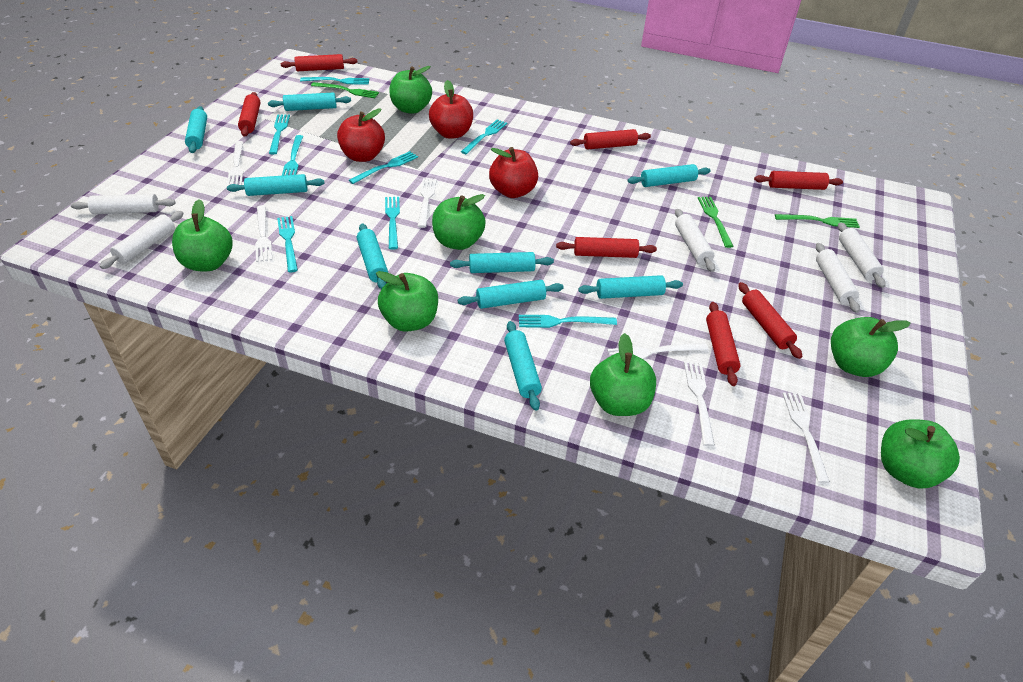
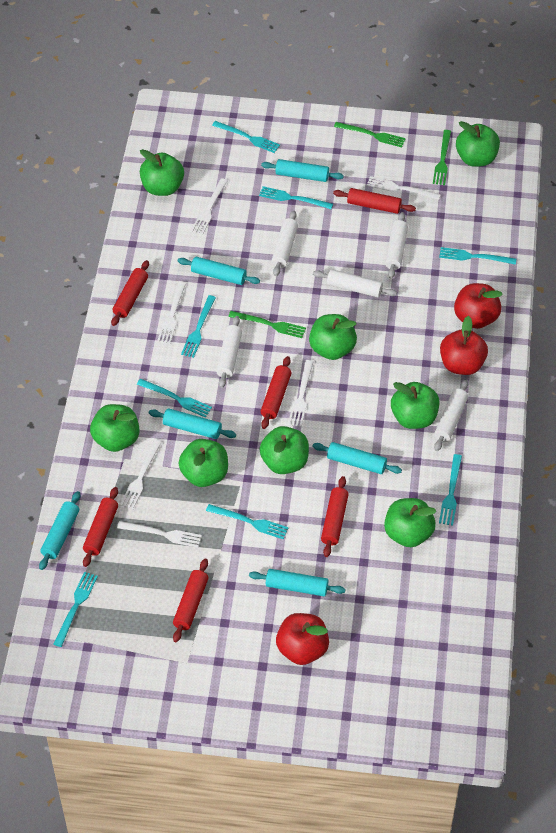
green apple: [172,199,233,271] [376,271,438,332] [389,66,432,114] [432,194,486,250] [590,333,656,416] [831,317,910,377] [881,419,960,489] = 7 -> [90,404,139,452] [140,149,184,196] [178,439,228,487] [259,426,309,474] [309,314,357,360] [384,498,437,547] [391,382,439,429] [456,121,500,167] = 8
red rolling pin: [238,92,260,137] [281,54,358,71] [556,237,657,258] [570,129,651,150] [706,302,741,386] [738,282,802,359] [754,171,843,190] = 7 -> [83,487,118,567] [111,260,149,326] [173,558,209,642] [260,356,291,429] [321,476,349,557] [333,188,416,214] = 6
turquoise rolling pin: [185,106,207,153] [227,174,324,196] [268,92,351,111] [357,223,388,289] [450,252,554,273] [458,280,564,309] [504,321,542,411] [578,275,683,299] [628,164,711,187] = 9 -> [39,491,80,570] [149,408,236,439] [178,257,260,285] [249,569,345,596] [261,159,344,182] [312,442,402,474] = 6

